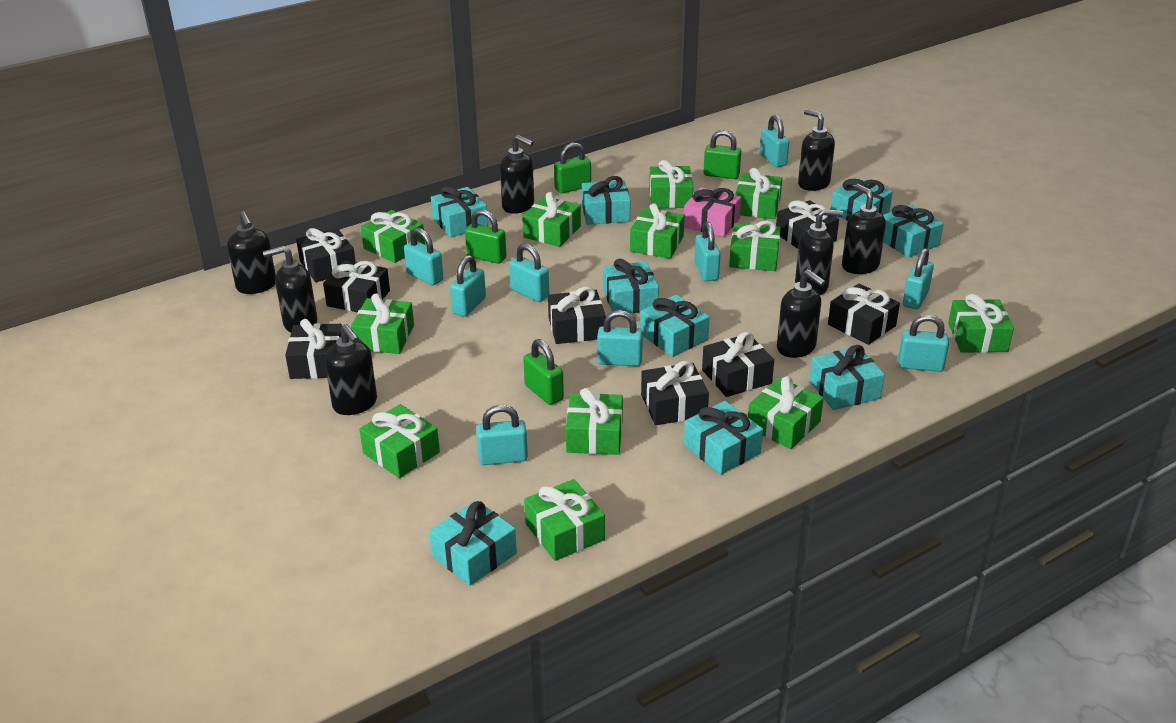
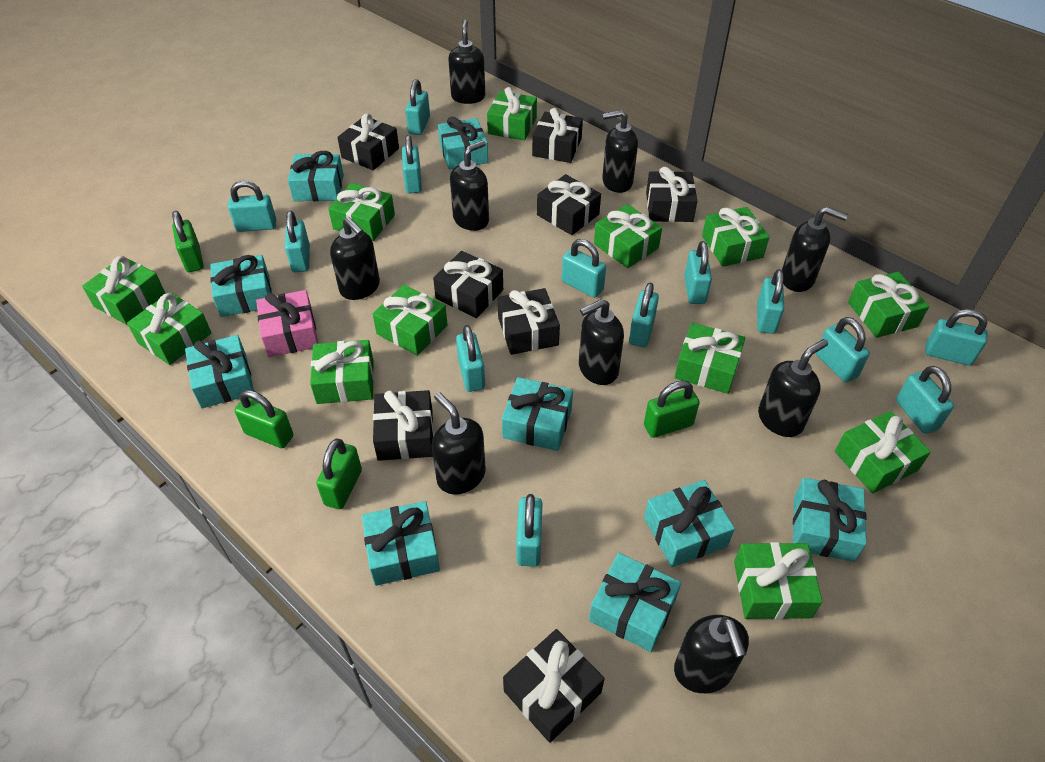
black soap dispenser: [227,211,276,294] [263,246,317,333] [325,324,377,415] [500,135,534,214] [777,269,826,358] [795,209,843,295] [798,109,835,191] [842,184,886,274] = 8 -> [330,217,380,300] [432,392,486,494] [448,20,485,104] [450,140,489,231] [579,299,624,385] [602,110,638,193] [674,615,749,693] [758,339,828,437] [782,206,848,292] = 9
turquoise padlock: [404,228,443,285] [450,255,486,317] [476,405,528,465] [509,243,549,302] [597,310,643,366] [695,222,721,281] [760,115,789,167] [898,314,949,372] [903,248,934,309] = 9 -> [228,181,276,232] [285,211,310,272] [402,135,422,193] [405,79,430,135] [456,325,485,392] [516,494,542,566] [562,239,606,298] [629,283,659,347] [684,241,712,304] [757,269,784,334] [816,317,870,382] [896,366,954,434] [925,309,987,365] = 13

